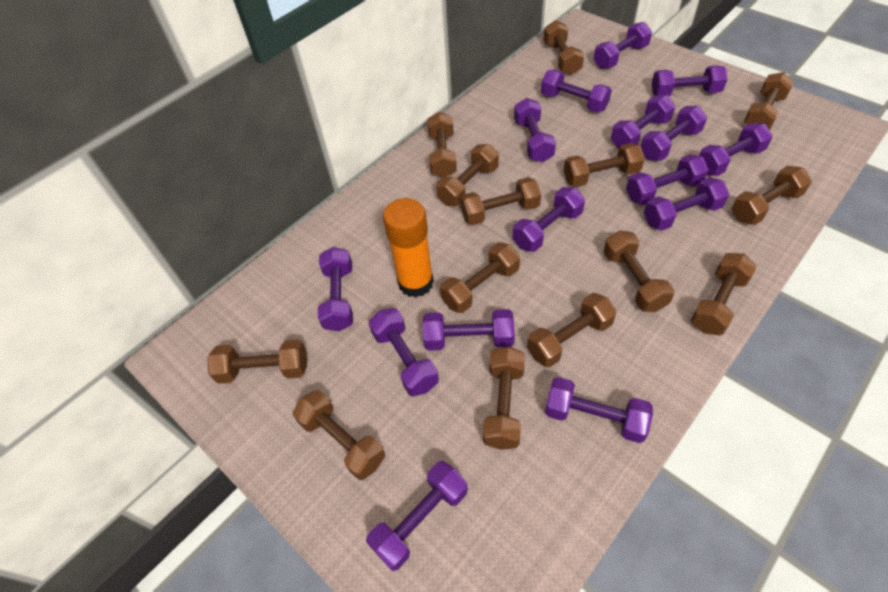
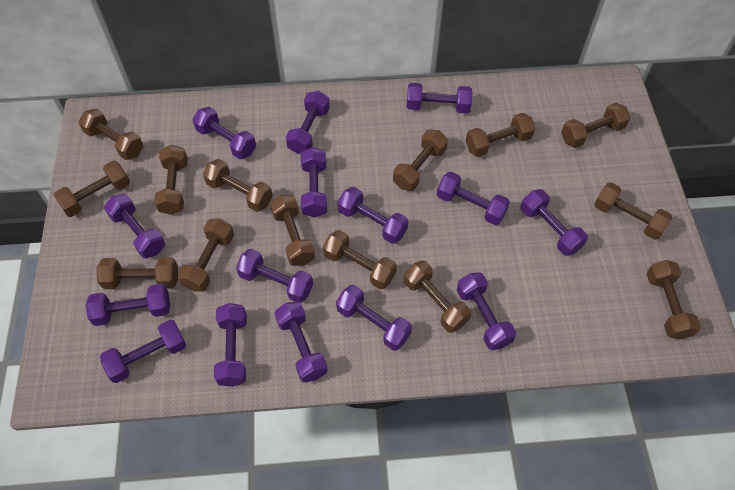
orange glue stick: [383,198,434,297] = 1 -> none = 0

